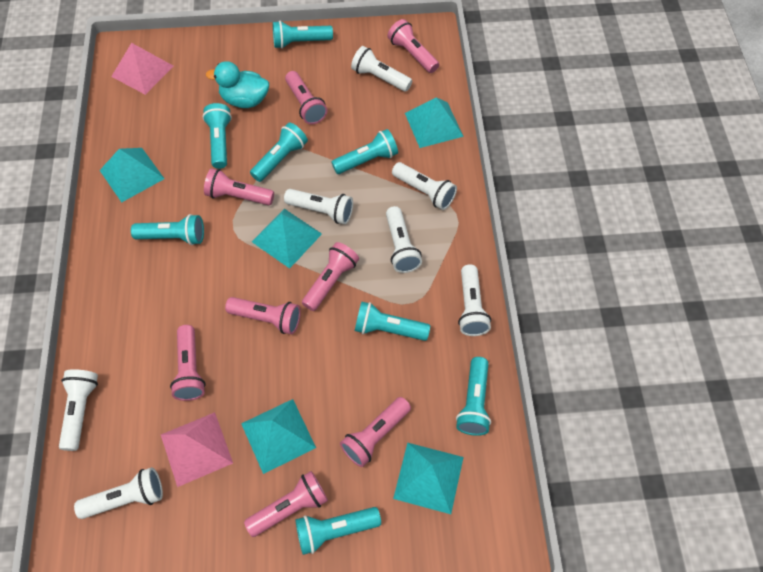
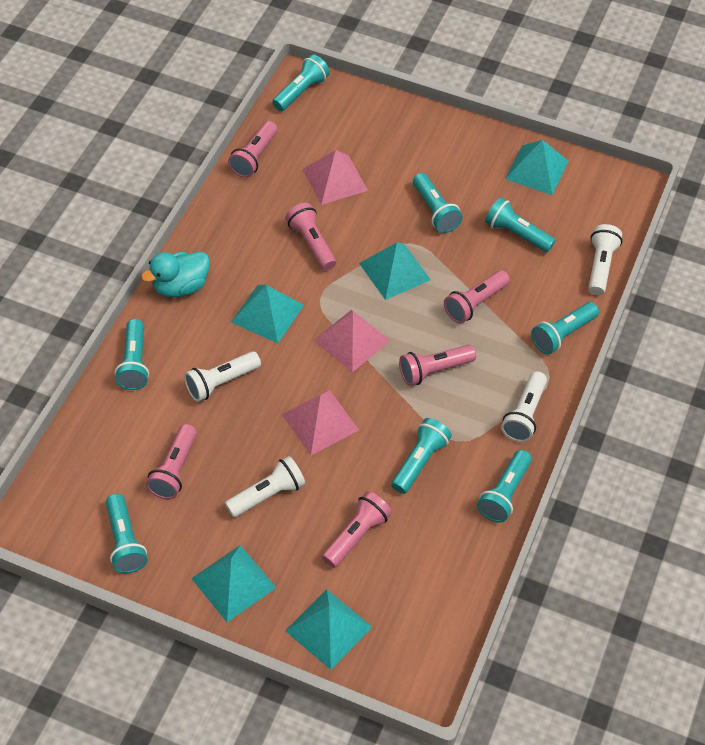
pink flashlight: [170,325,206,401] [204,168,274,205] [225,297,301,335] [244,471,328,537] [285,71,327,124] [302,242,359,311] [340,397,411,467] [388,19,439,73] = 8 -> [146,424,197,499] [228,121,278,178] [285,203,336,270] [322,491,392,568] [399,345,476,386] [444,270,510,324] = 6
pink pyramid: [111,43,174,95] [161,412,233,487] = 2 -> [282,390,359,455] [303,150,368,205] [313,310,390,372] = 3
white flashlight: [59,369,98,451] [74,467,163,519] [284,189,353,224] [351,46,412,92] [386,206,422,273] [392,162,457,210] [458,264,491,336] = 7 -> [184,351,261,402] [225,456,306,517] [501,371,547,442] [588,224,622,295] = 4

